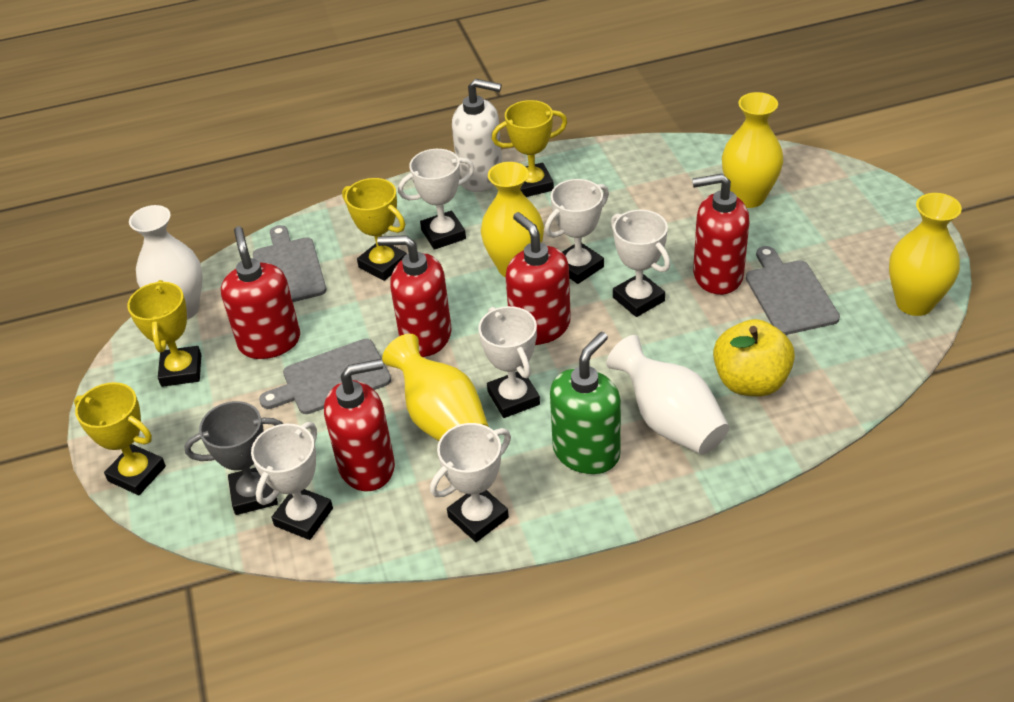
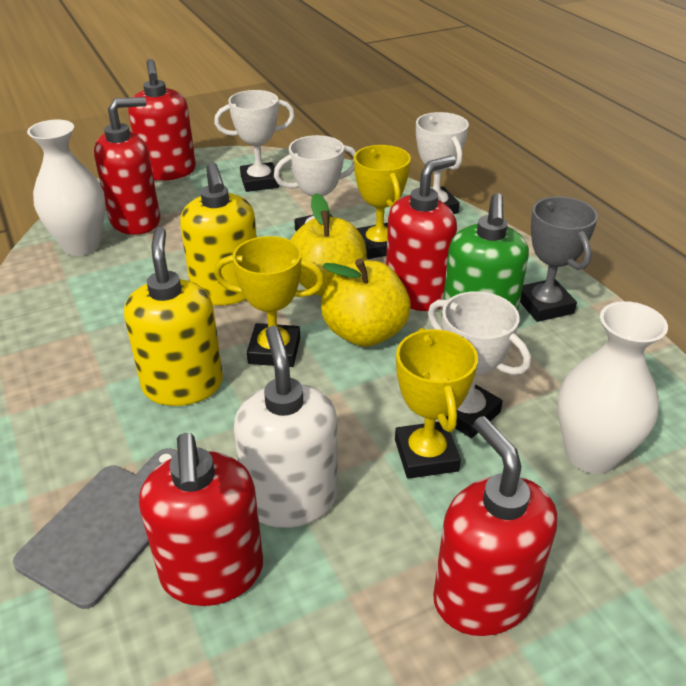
grey cutting board: [253,225,326,302] [259,339,391,414] [746,246,840,335] = 3 -> [13,448,178,609] = 1
white trophy: [251,422,333,540] [398,149,475,250] [430,423,511,542] [478,306,540,418] [545,179,609,284] [611,210,670,317] = 6 -> [214,90,295,192] [274,135,356,231] [416,112,469,214] [428,291,531,438] = 4
yellow apple: [713,319,795,397] = 1 -> [290,193,367,296] [321,259,411,347] = 2
yellow soap dispenser: none = 0 -> [124,227,223,406] [180,162,257,306] = 2
yellow trophy: [74,382,166,495] [127,280,201,387] [342,178,407,281] [492,100,567,197] = 4 -> [214,236,325,367] [354,145,411,259] [395,328,478,479] = 3
yellow vase: [382,334,489,441] [481,162,544,277] [722,92,783,208] [889,193,962,316] = 4 -> none = 0

